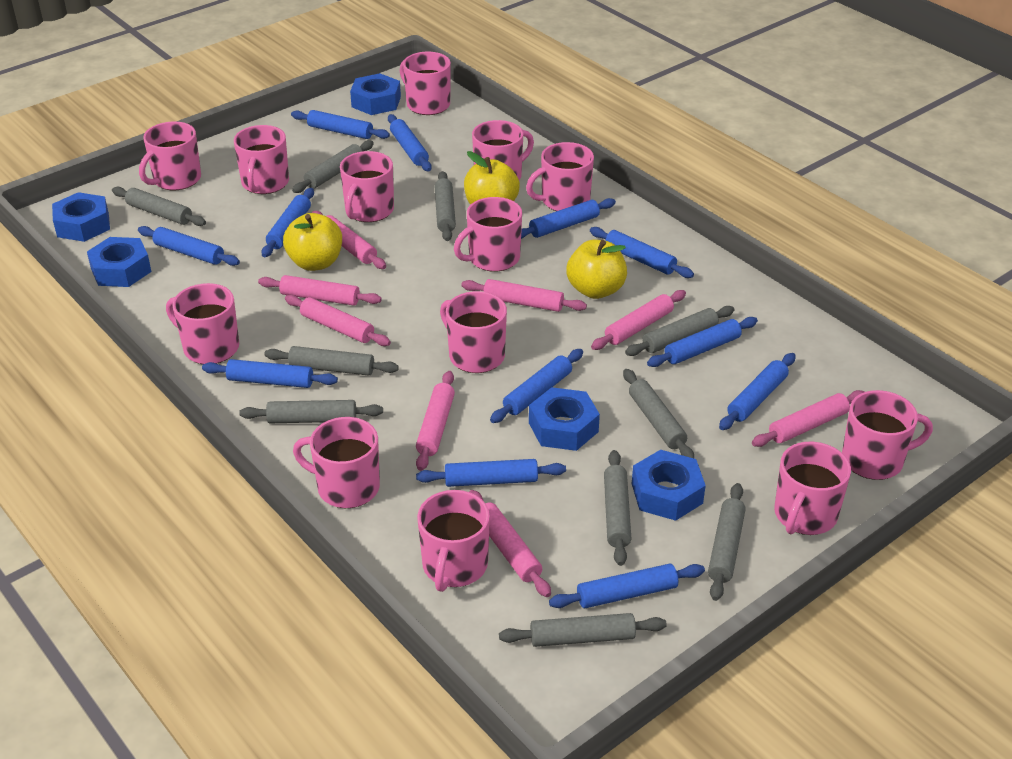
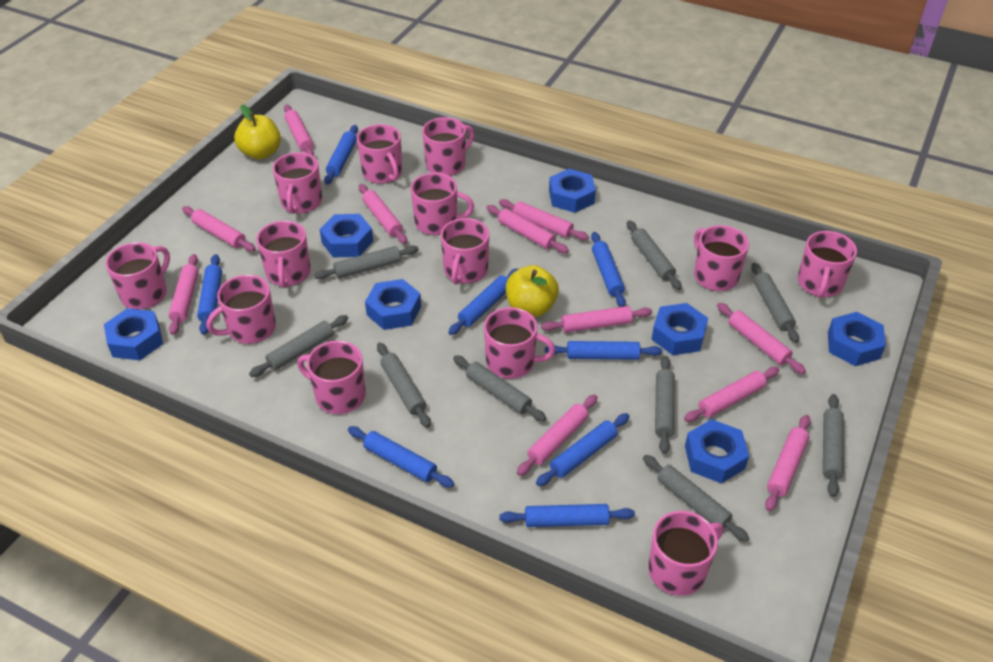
blue nut: [52,192,110,242] [87,237,151,287] [350,73,401,115] [529,387,600,451] [632,450,706,521] = 5 -> [104,308,163,360] [320,214,373,257] [365,279,421,330] [549,169,596,213] [651,303,708,355] [685,419,749,484] [828,312,886,366] = 7
blue rolling pin: [138,226,240,266] [202,359,338,388] [262,188,314,257] [291,110,390,139] [388,114,432,172] [416,459,566,487] [490,349,583,423] [521,198,616,239] [549,564,705,608] [590,227,694,278] [647,317,758,367] [719,353,796,430] = 12 -> [197,254,222,335] [324,125,358,185] [348,426,454,488] [448,268,518,335] [499,504,635,527] [536,413,630,486] [545,341,662,360] [591,232,626,307] = 8
grey rolling pin: [112,187,206,226] [239,400,383,423] [264,346,399,376] [292,140,374,193] [435,171,456,241] [499,613,667,647] [604,450,631,566] [623,369,694,458] [625,306,735,356] [708,483,746,601] = 10 -> [249,315,348,377] [314,246,419,279] [377,342,431,428] [453,355,546,422] [627,220,682,290] [643,455,749,542] [655,356,675,454] [751,263,799,343] [823,394,844,497] = 9
pink rolling pin: [258,275,382,306] [285,295,391,346] [312,211,386,269] [416,371,455,471] [461,279,587,312] [469,490,551,597] [591,290,686,350] [752,390,864,447] = 8 -> [168,254,199,335] [182,206,256,252] [284,105,314,156] [359,184,407,244] [486,205,569,253] [499,199,589,240] [517,395,597,476] [541,306,652,333] [684,367,779,422] [717,303,806,374] [765,415,811,511] = 11
yellow apple: [283,213,342,271] [464,151,520,205] [566,240,627,299] = 3 -> [234,105,281,159] [506,265,559,317] = 2

